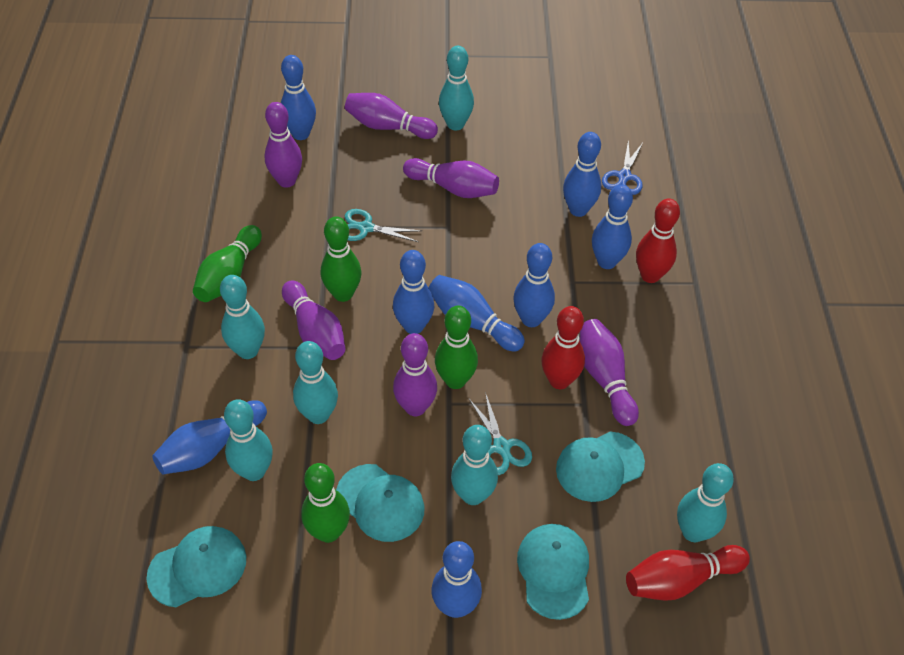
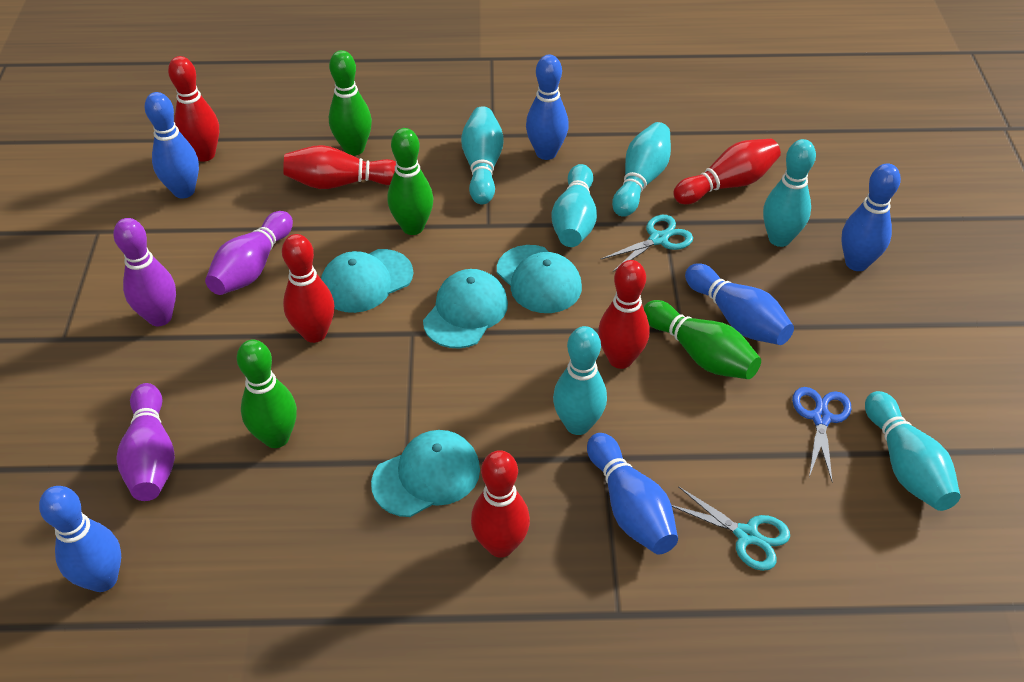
blue bowling pin: [152,400,267,475] [281,55,316,140] [393,250,434,334] [429,275,525,351] [431,541,482,618] [513,243,555,327] [563,132,601,217] [592,184,633,269] = 8 -> [39,486,121,592] [145,92,199,198] [526,55,569,160] [587,433,678,554] [685,263,794,345] [841,164,901,271] = 6
purple bowling pin: [265,102,302,188] [282,281,345,360] [345,93,438,139] [393,333,437,416] [403,158,499,198] [580,319,639,426] = 6 -> [113,218,176,326] [116,383,175,501] [205,211,293,295] = 3
red bowling pin: [541,306,585,389] [626,545,750,600] [636,198,680,283] = 3 -> [168,56,219,162] [282,234,334,343] [283,145,396,189] [471,450,530,558] [598,260,650,369] [673,139,781,204] = 6

